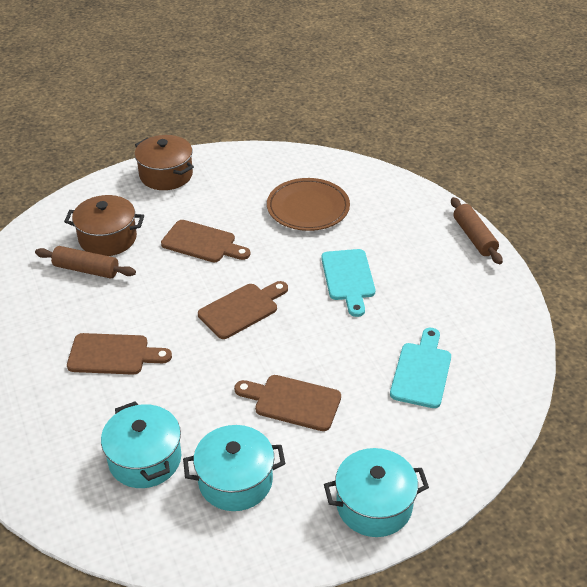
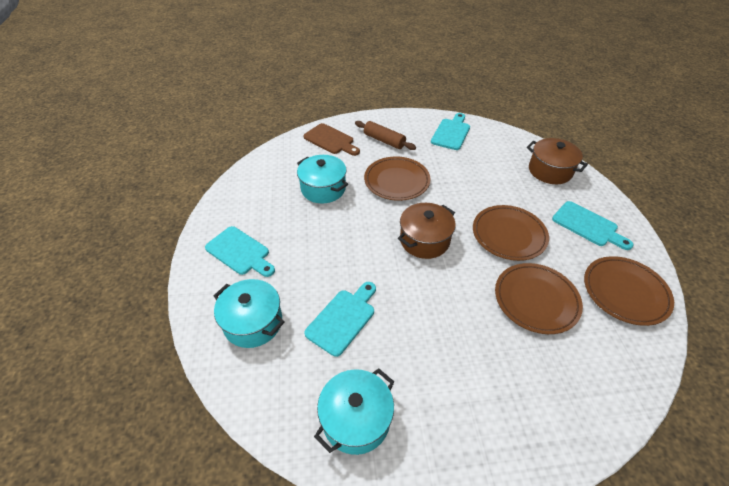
brown cutting board: [67,333,172,375] [161,220,251,262] [198,281,288,339] [234,375,341,431] = 4 -> [303,123,360,156] = 1
brown plate: [267,178,350,231] = 1 -> [364,157,431,201] [473,205,549,261] [495,263,583,334] [584,256,674,326] = 4
brown rolling pin: [35,246,136,279] [451,197,503,264] = 2 -> [355,121,416,150] = 1
turquoise cutting board: [321,249,375,317] [390,328,451,408] = 2 -> [205,226,275,277] [304,282,376,357] [431,113,470,150] [552,201,634,250] = 4

